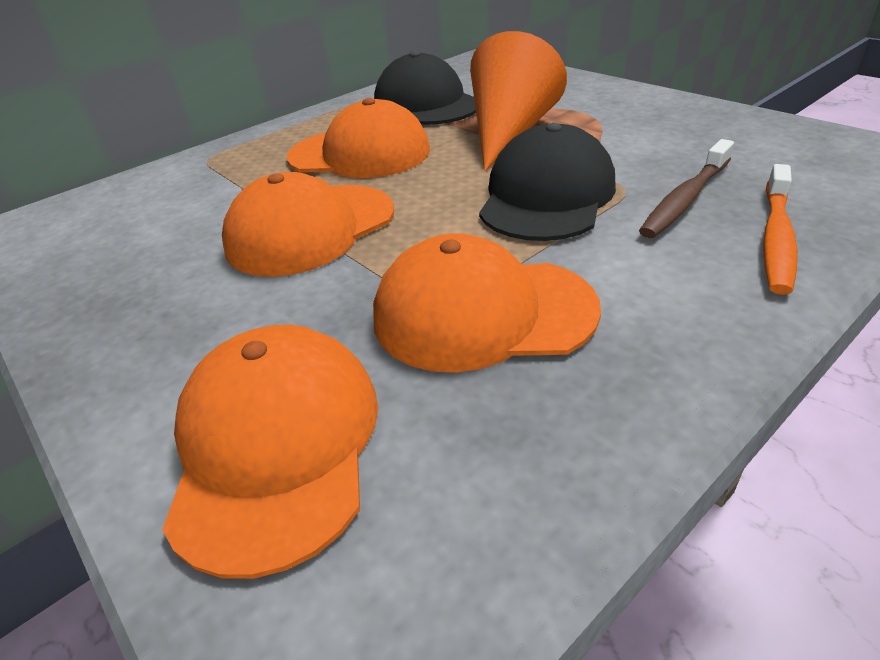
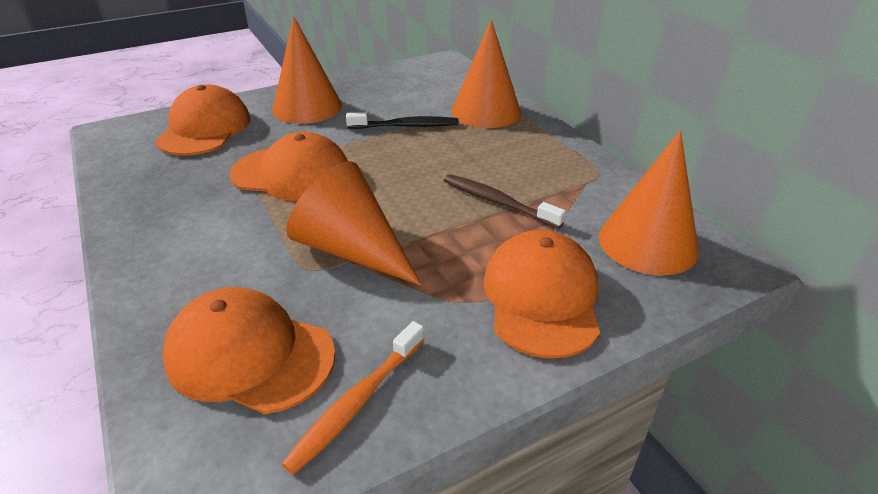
black cap: [374,51,476,125] [479,123,616,241] = 2 -> none = 0
black toothbrush: none = 0 -> [346,112,459,129] = 1
orange cone: [470,31,567,171] = 1 -> [273,16,342,124] [286,161,421,286] [452,20,521,128] [599,131,699,276] = 4

